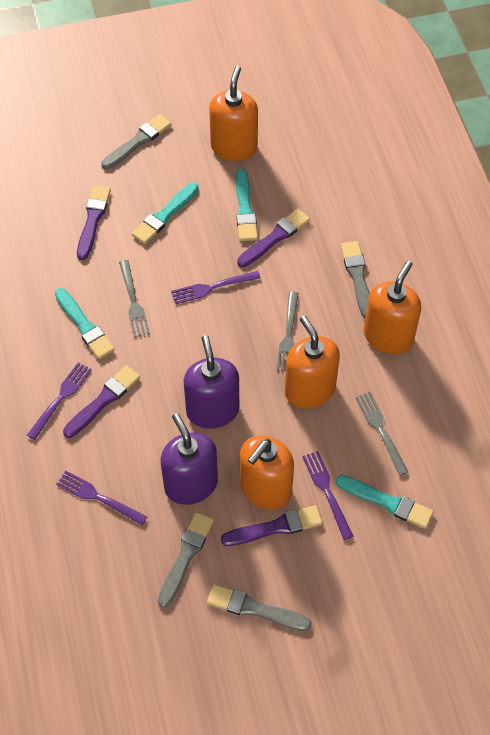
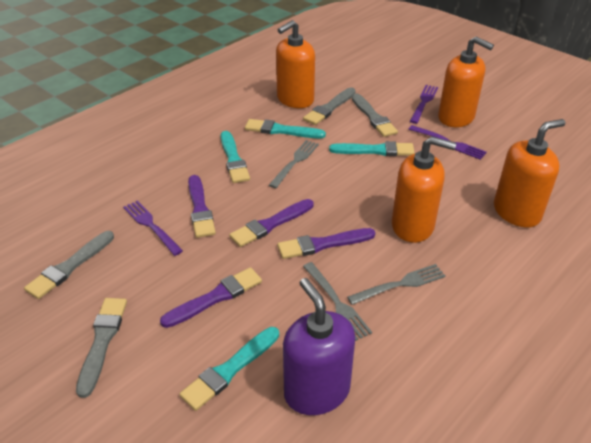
purple fork: [27,362,92,440] [56,471,147,525] [171,271,261,304] [302,451,353,540] = 4 -> [123,200,183,256] [409,125,487,160] [410,85,438,124] = 3
purple soap dispenser: [161,413,218,505] [184,335,239,429] = 2 -> [283,278,355,415] = 1

